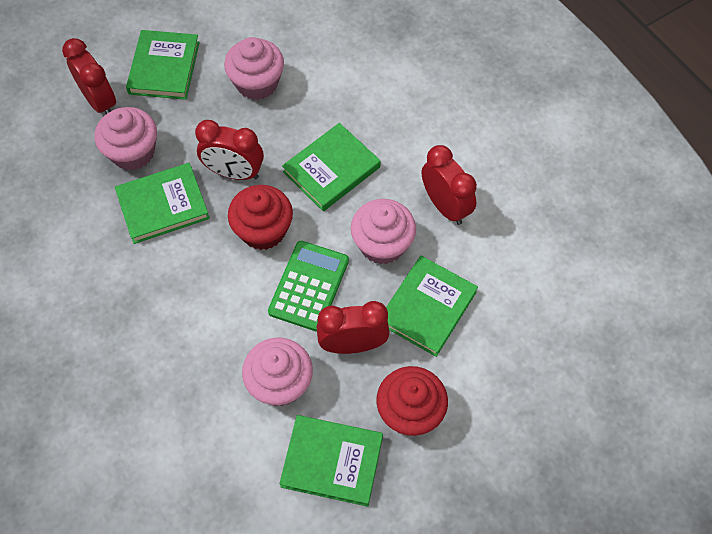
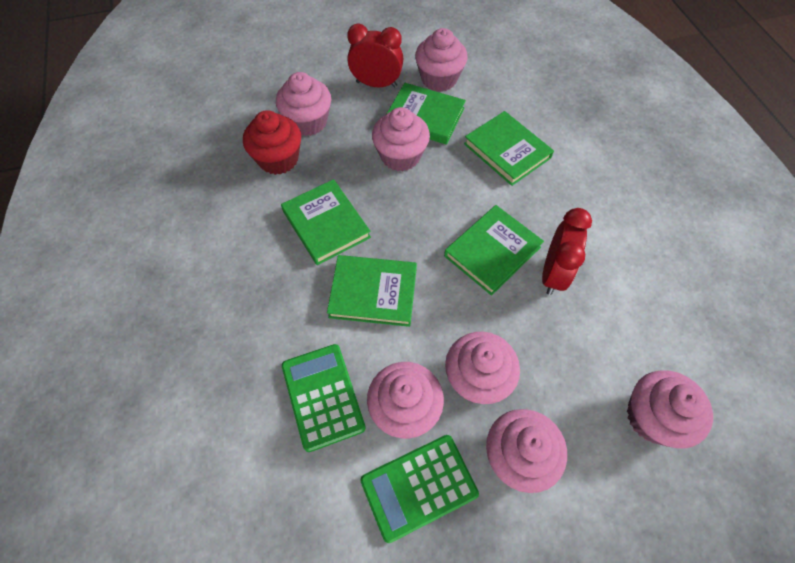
green calculator: [268,241,349,332] = 1 -> [282,344,366,452] [360,435,479,543] = 2
pink cupcake: [95,107,157,171] [224,37,284,100] [242,337,313,406] [351,199,416,265] = 4 -> [276,72,331,136] [367,362,444,438] [372,107,430,172] [415,28,468,92] [445,332,520,404] [486,409,567,493] [627,370,713,449] = 7
red clock: [62,38,116,114] [195,120,264,180] [317,301,390,354] [422,145,477,225] = 4 -> [347,24,403,88] [542,208,592,295] = 2
red cupcake: [228,185,293,250] [377,366,448,436] = 2 -> [243,110,301,175] = 1

